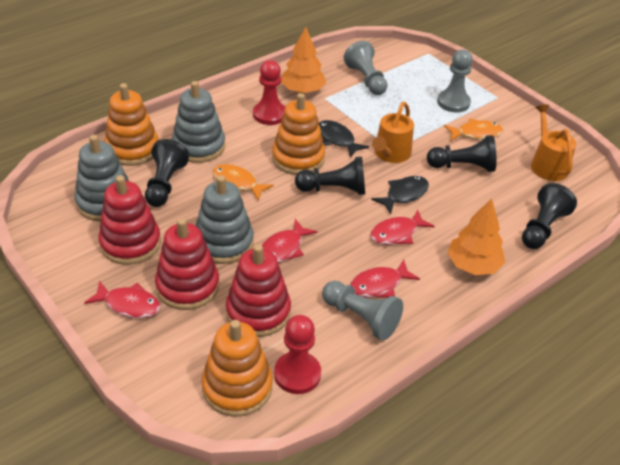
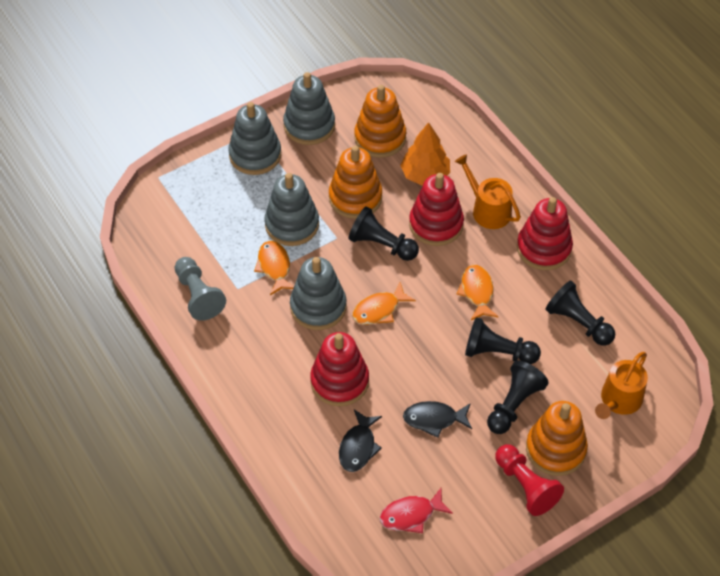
grey pawn: [322,281,403,341] [344,41,387,95] [437,50,473,113] = 3 -> [175,257,226,321] = 1
grey stacking toy: [75,135,129,222] [172,81,225,163] [196,175,254,264] = 3 -> [228,102,281,175] [264,173,319,246] [283,72,335,145] [290,257,346,330] = 4
orange fish: [213,164,274,200] [444,118,503,141] = 2 -> [254,241,294,295] [352,282,416,325] [457,265,499,320] = 3
orange tree: [281,27,326,94] [448,199,505,275] = 2 -> [400,122,450,185] = 1
red fish: [84,280,161,318] [262,219,317,263] [350,260,420,298] [370,210,435,245] = 4 -> [380,488,453,533] = 1
red pawn: [253,60,285,125] [274,315,321,394] = 2 -> [495,444,564,516] = 1

